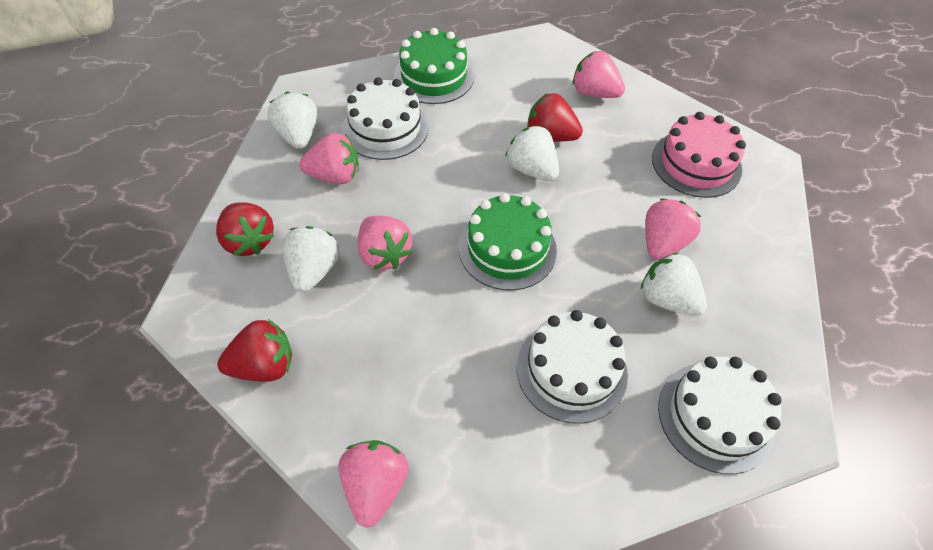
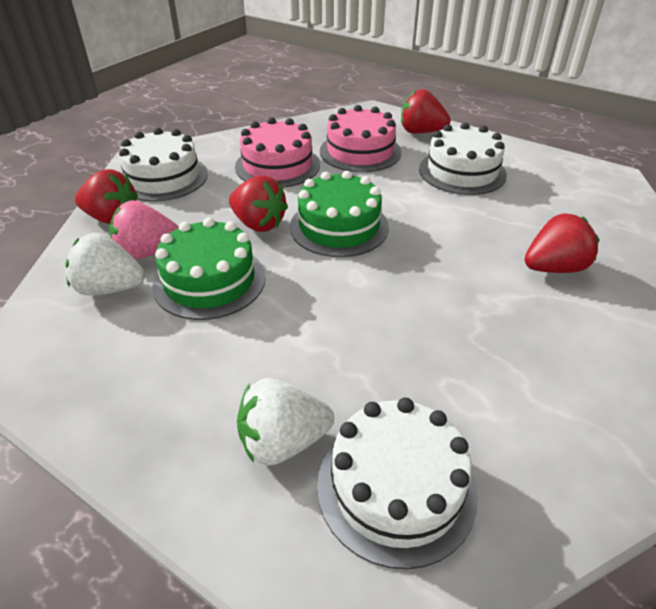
pink cake: [652,112,746,198] = 1 -> [235,117,320,188] [320,105,401,172] = 2
pink strawberry: [299,133,359,184] [338,440,409,527] [358,216,413,270] [573,51,625,98] [645,199,701,260] = 5 -> [109,200,179,260] = 1
red strawberry: [216,202,274,256] [217,319,292,382] [527,93,583,142] = 3 -> [75,169,138,224] [229,175,288,232] [401,89,451,134] [525,213,599,273] = 4
white strawberry: [267,92,317,149] [282,226,340,292] [505,125,559,181] [641,252,707,316] = 4 -> [65,233,145,296] [237,378,334,466] = 2

